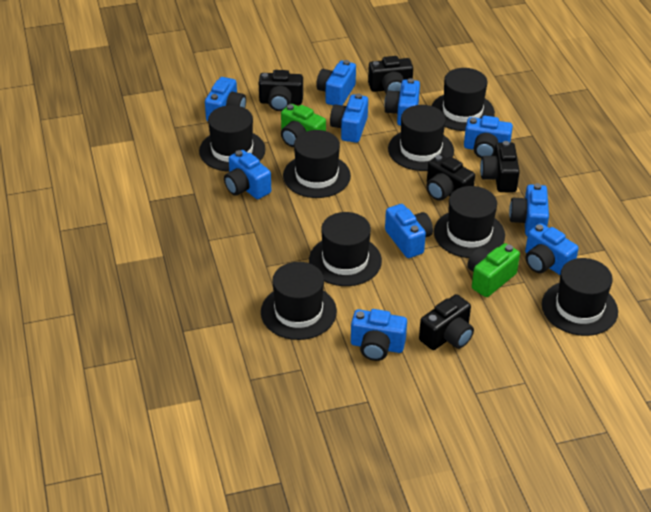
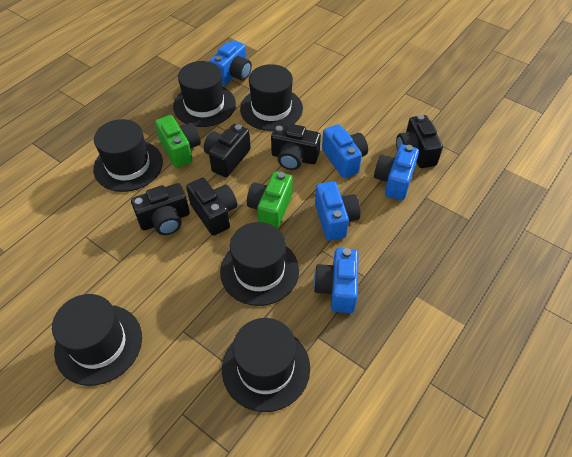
black hat: [199,105,265,172] [261,262,337,340] [283,130,351,198] [309,212,382,286] [388,105,454,171] [432,68,495,131] [434,186,505,258] [542,258,618,336] = 8 -> [52,294,142,386] [93,119,163,192] [173,61,236,127] [220,222,299,306] [222,318,310,412] [240,64,303,131] = 6
blue camera: [205,77,246,121] [224,150,271,199] [316,60,356,106] [330,93,368,143] [351,309,407,361] [384,78,420,126] [385,204,433,258] [464,116,513,158] [509,183,549,236] [525,223,579,275] = 10 -> [209,40,252,86] [314,248,359,313] [315,181,360,241] [322,124,368,178] [374,144,419,200] = 5

